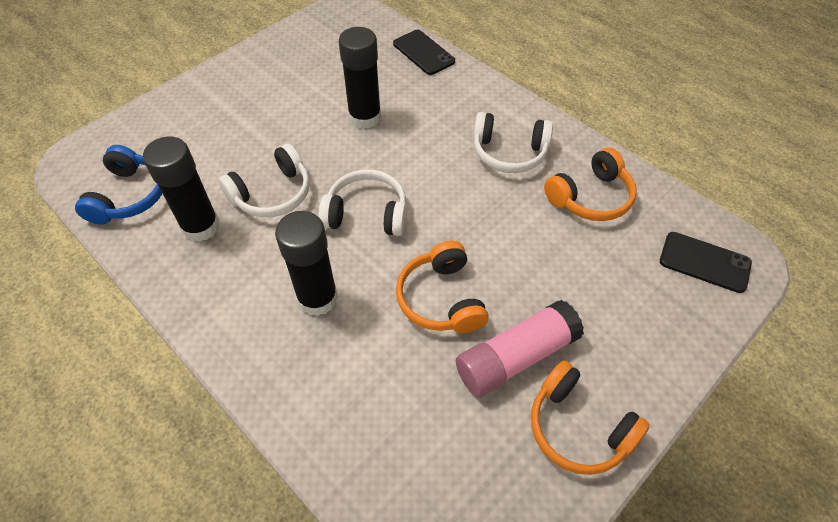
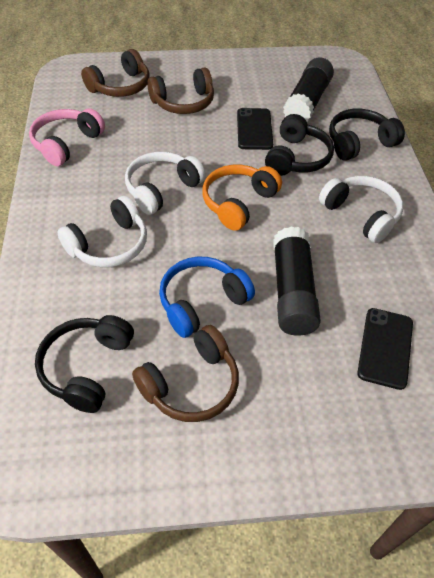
black glue stick: [143,136,220,242] [275,211,338,316] [339,27,381,129] = 3 -> [273,226,321,336] [283,57,334,122] = 2
black headphones: none = 0 -> [35,315,134,413] [265,114,334,176] [329,109,405,161] = 3
brown headphones: none = 0 -> [81,49,150,97] [132,325,239,422] [147,67,214,114] = 3
orange headphones: [396,241,489,333] [531,361,650,475] [544,148,637,221] = 3 -> [202,165,282,231] = 1
pink glue stick: [456,300,584,397] = 1 -> none = 0
pink headphones: none = 0 -> [29,108,105,166] = 1

